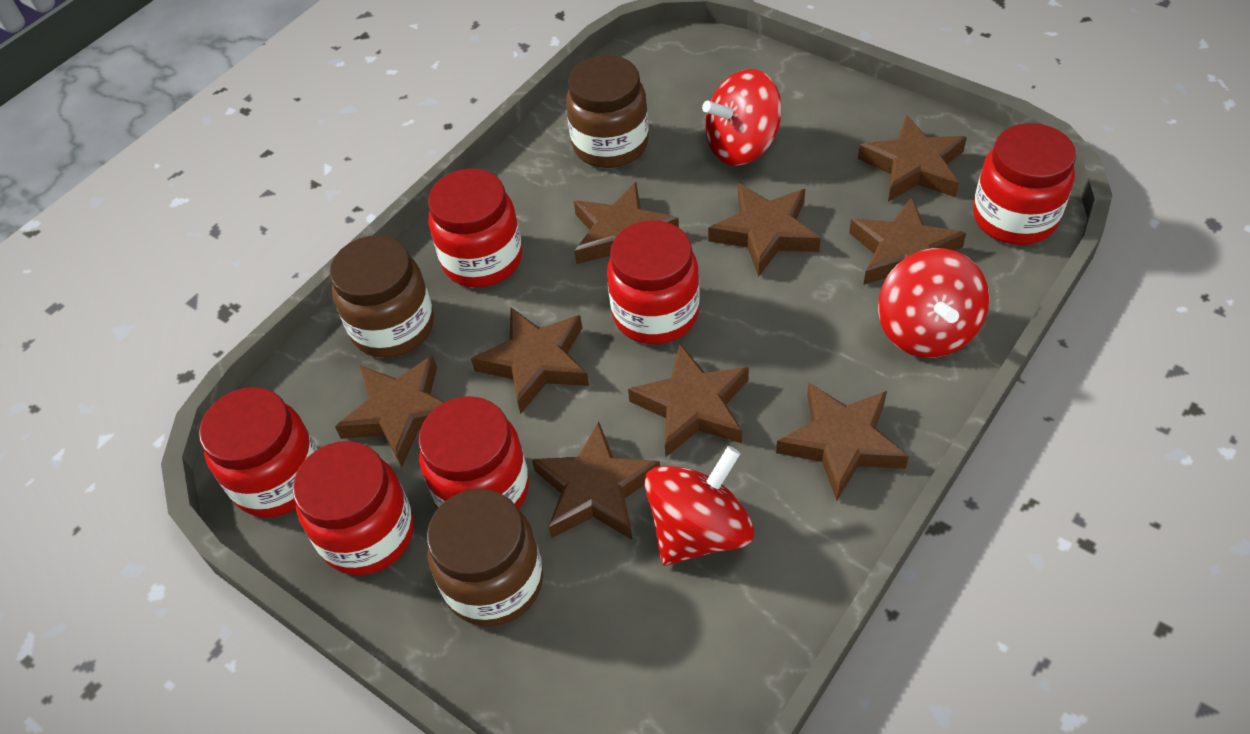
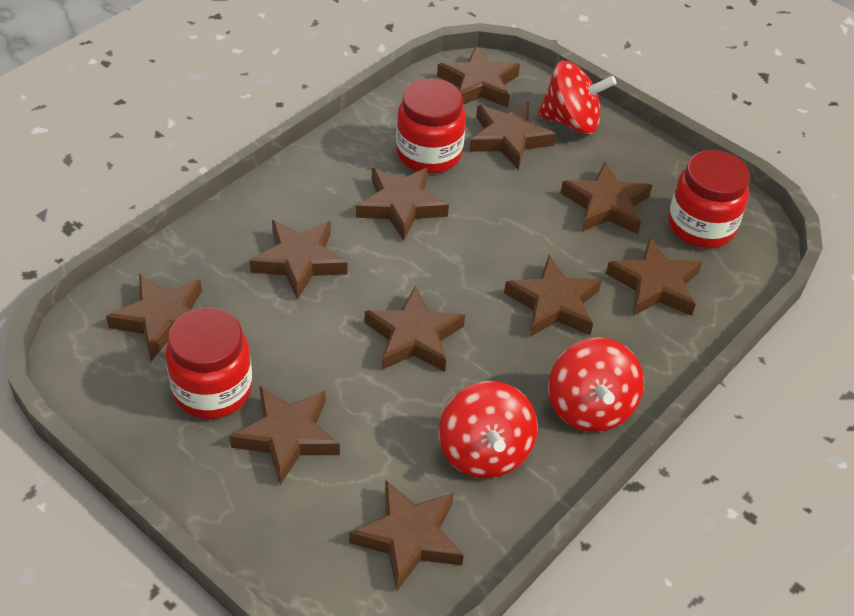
brown jar: [330,235,434,358] [427,489,543,627] [566,55,649,168] = 3 -> none = 0
brown star: [335,355,444,467] [471,308,589,414] [532,421,660,540] [574,182,679,264] [628,344,749,457] [708,183,821,277] [776,383,909,501] [849,197,966,285] [858,115,967,202] = 9 -> [106,274,202,361] [230,387,340,485] [250,220,348,300] [349,480,464,591] [356,167,449,241] [365,286,465,372] [437,46,520,107] [469,102,556,170] [504,255,602,337] [561,161,652,234] [606,237,702,316] = 11
red jar: [199,387,318,517] [292,441,414,575] [418,396,529,509] [428,169,522,288] [607,220,699,344] [973,123,1076,245] = 6 -> [165,308,252,419] [396,78,466,174] [668,150,750,248] = 3

